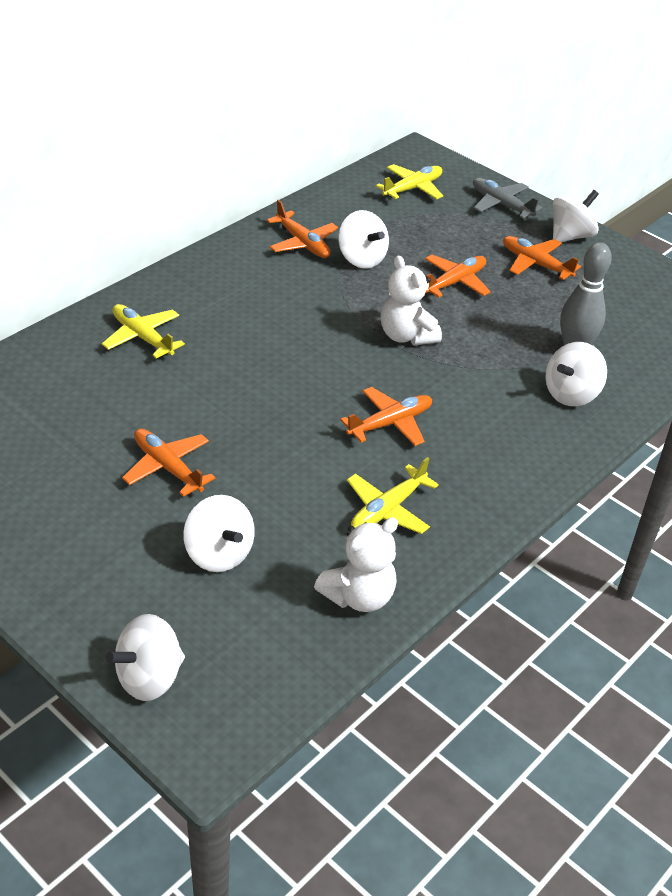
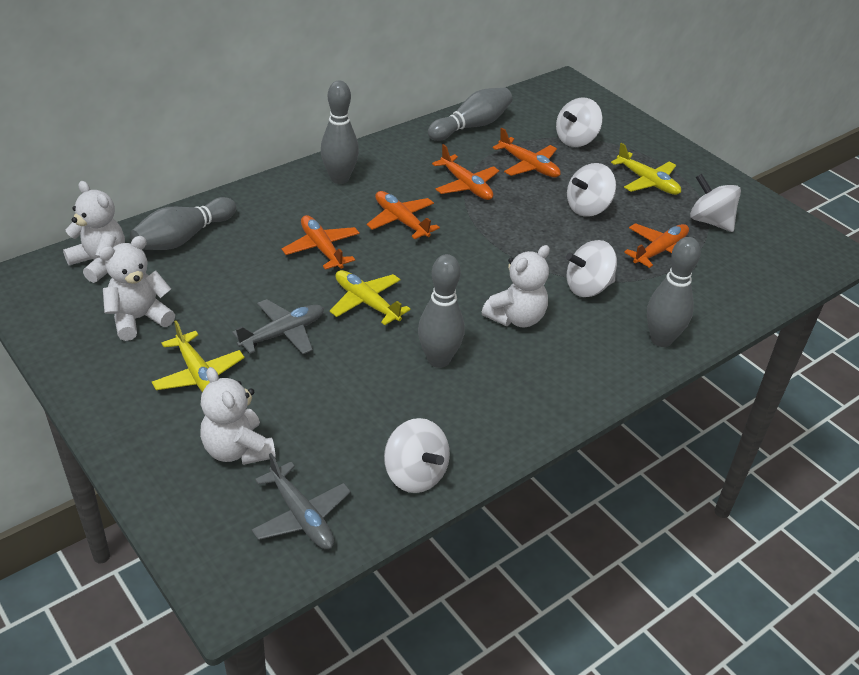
grey bowling pin: [560,242,612,345] = 1 -> [130,197,236,250] [321,81,359,184] [418,254,465,368] [428,88,512,141] [647,237,701,347] = 5
grey plane: [473,178,542,218] = 1 -> [232,299,324,354] [252,453,351,549] = 2
white teddy bear: [314,517,398,612] [381,255,442,345] = 2 -> [63,181,125,283] [99,236,175,341] [200,367,276,465] [482,245,550,327] = 4

